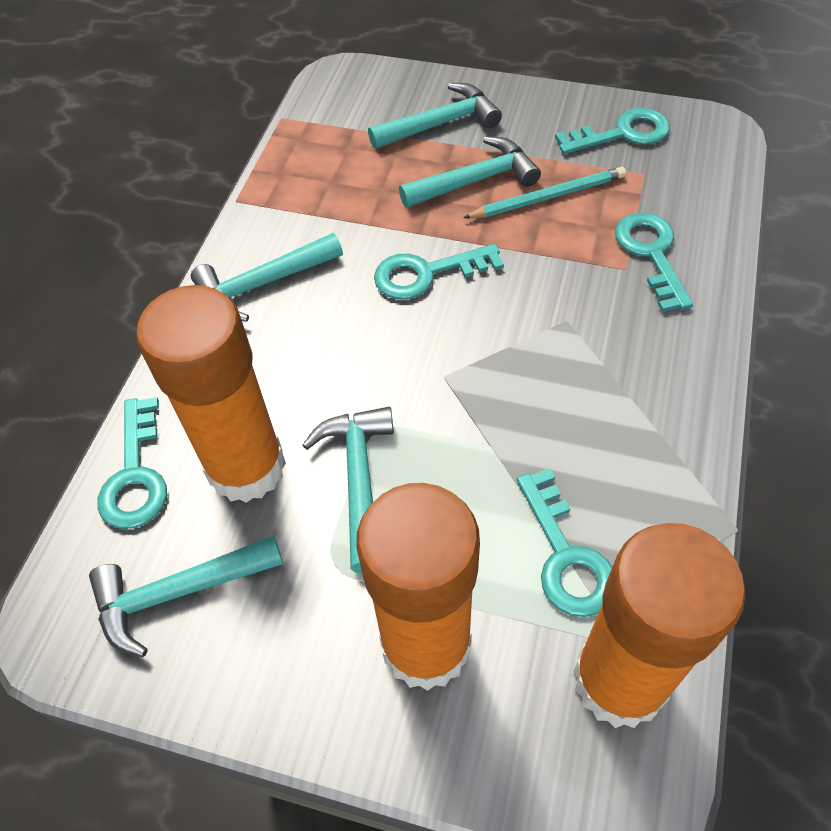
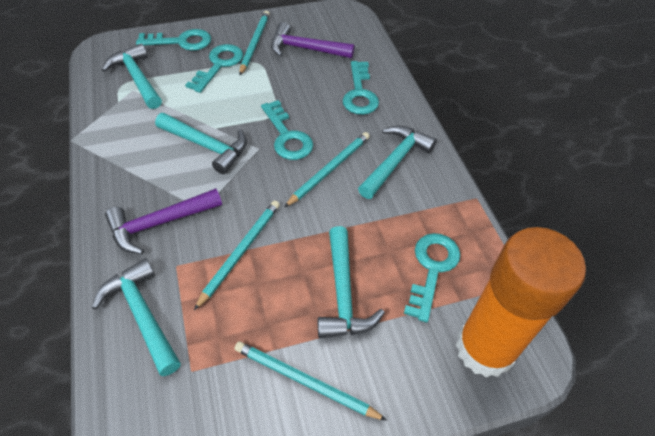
orange glue stick: [136,285,286,503] [356,483,480,691] [573,523,746,728] = 3 -> [456,227,586,378] = 1
purple hammer: none = 0 -> [105,188,222,254] [271,22,354,58] = 2
turquoise pencil: [463,167,626,218] = 1 -> [194,201,280,310] [235,341,387,421] [239,11,270,75] [284,132,370,207] = 4

